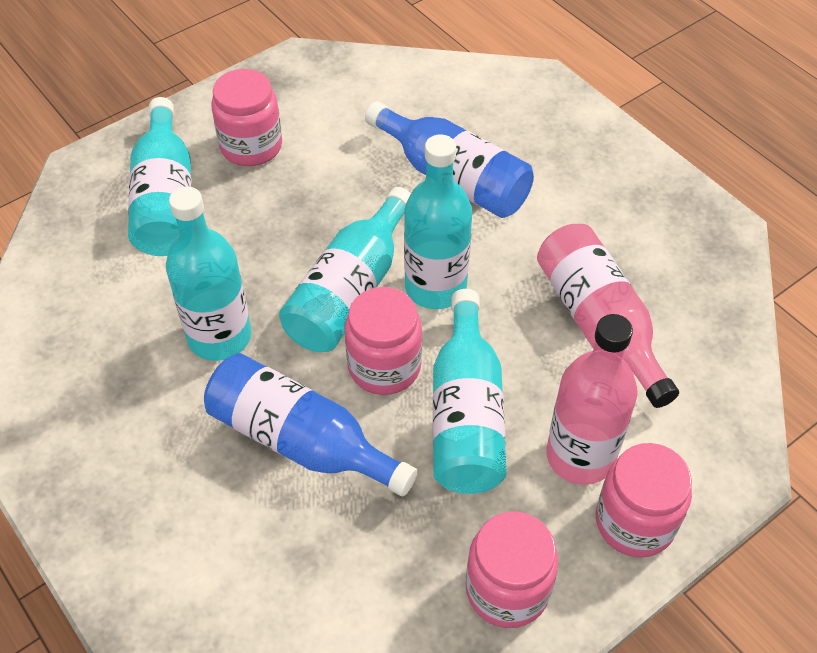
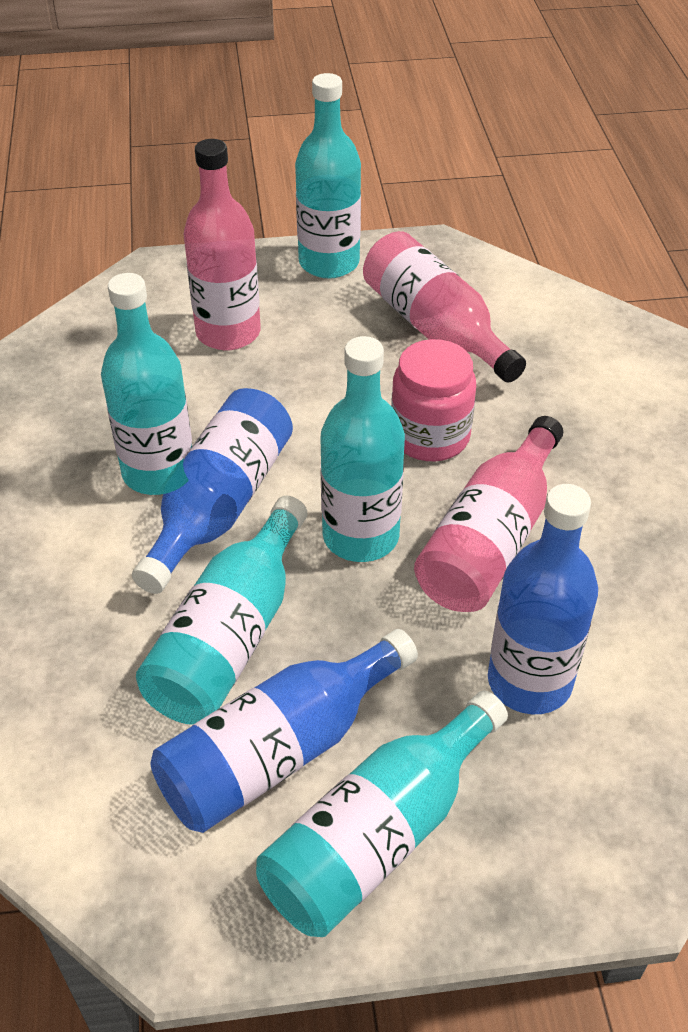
blue bottle: [204,353,418,496] [365,101,534,218] = 2 -> [132,388,293,594] [151,629,418,833] [488,484,598,714] = 3
pink bottle: [537,224,679,408] [546,314,638,485] = 2 -> [184,139,261,350] [363,231,526,383] [414,416,563,612] = 3
pink jar: [211,69,282,166] [345,287,422,395] [466,511,558,628] [596,443,692,558] = 4 -> [391,339,476,461] = 1

